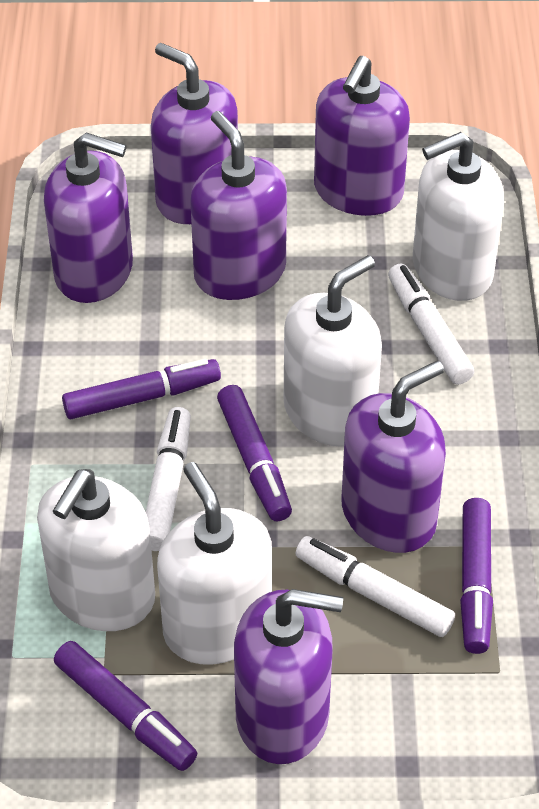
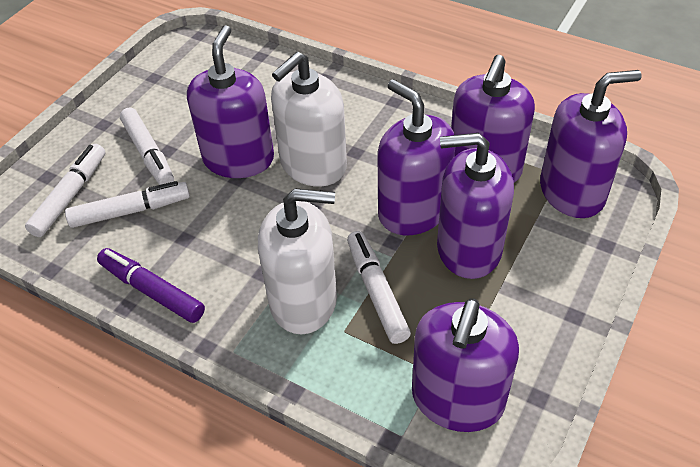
purple marker: [54,641,197,771] [62,359,221,419] [217,385,292,522] [460,498,493,654] = 4 -> [97,248,205,323] = 1
white marker: [146,407,191,551] [295,536,455,637] [388,264,474,385] = 3 -> [25,144,106,237] [65,181,190,228] [120,108,174,185] [347,231,411,344] = 4
white soap dispenser: [37,469,155,631] [157,462,272,665] [284,255,382,447] [413,132,504,301] = 4 -> [258,188,337,334] [271,52,347,187] = 2

